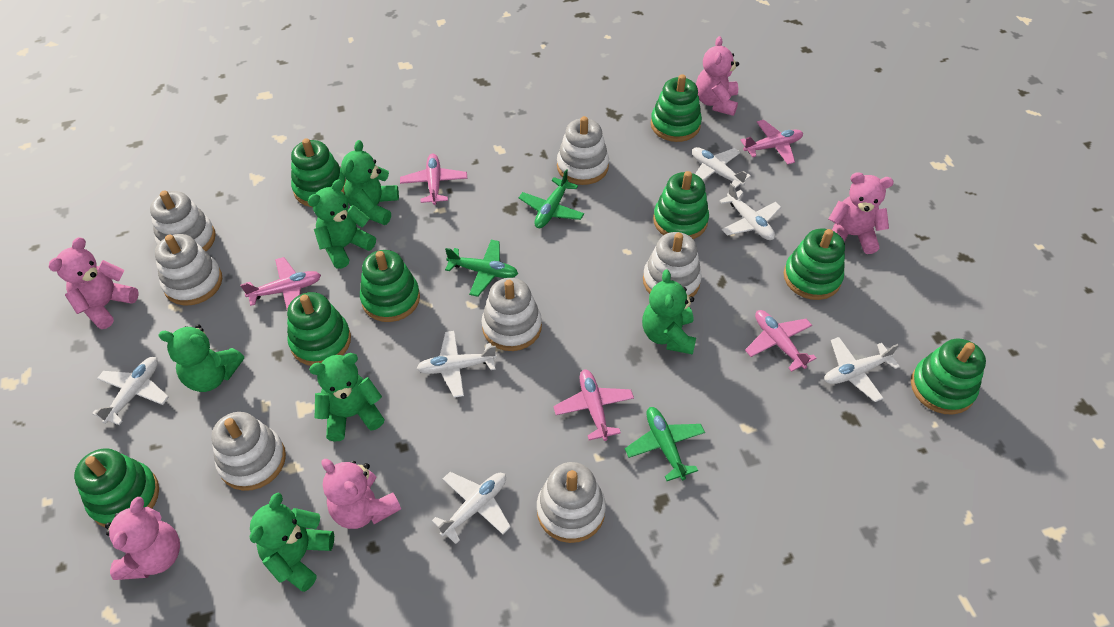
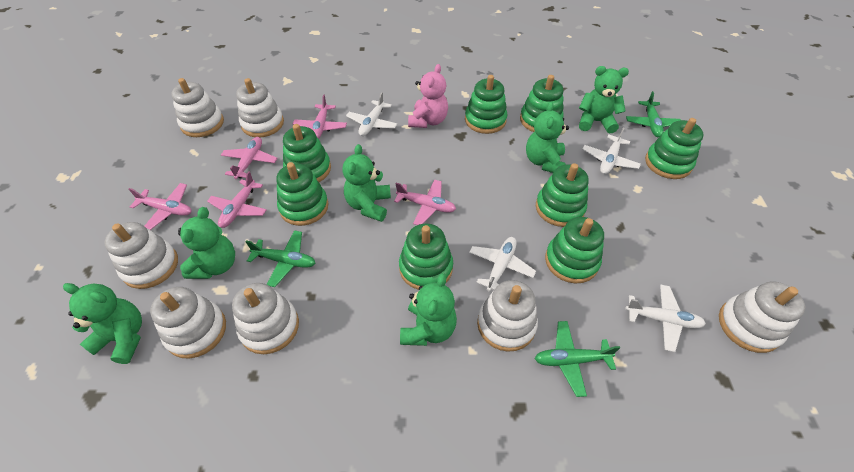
pink teddy bear: [49,237,139,329] [105,497,180,580] [322,459,401,529] [696,36,739,116] [829,172,894,254] = 5 -> [408,64,448,128] = 1
white plane: [92,357,169,425] [417,331,497,398] [432,472,511,544] [692,147,751,188] [719,183,781,240] [824,337,900,402] = 6 -> [346,92,397,136] [469,237,536,291] [582,127,641,174] [625,285,706,352] = 4

